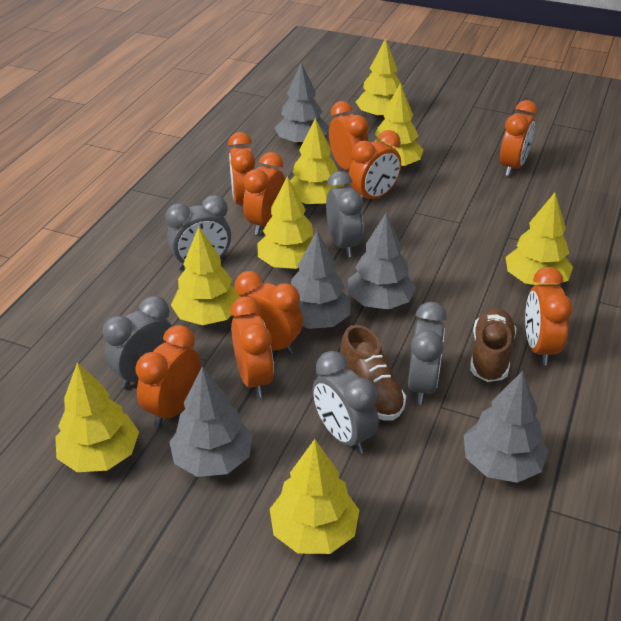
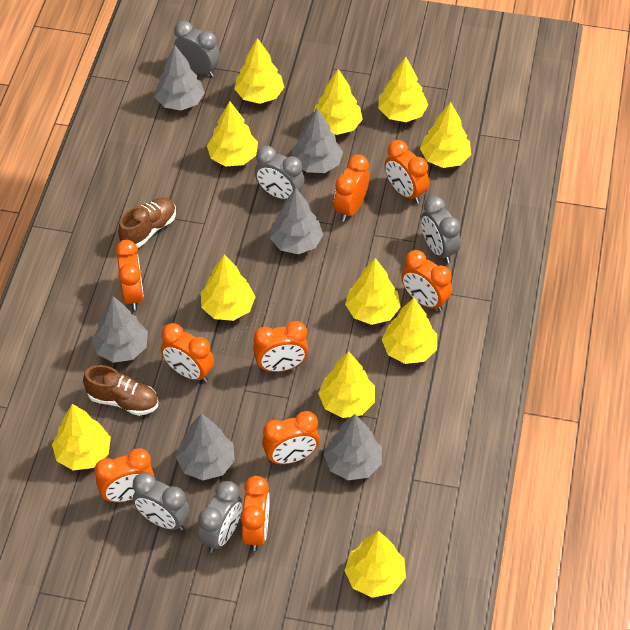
grey tree: [169,366,253,477] [275,63,328,145] [291,231,351,329] [348,213,416,310] [464,371,548,483] = 5 -> [92,296,148,363] [155,45,205,111] [176,413,235,480] [270,188,323,254] [292,108,343,173] [324,414,382,480] = 6
yellow tree: [55,362,139,472] [171,227,240,325] [257,176,314,269] [270,439,359,554] [290,118,344,206] [356,38,403,119] [374,83,423,166] [505,193,573,285] = 8 -> [52,404,111,470] [201,255,255,321] [207,101,258,167] [234,38,284,104] [314,69,363,135] [318,351,375,418] [344,531,406,598] [345,258,400,325] [378,57,428,122] [382,298,437,364] [420,102,471,168] = 11

